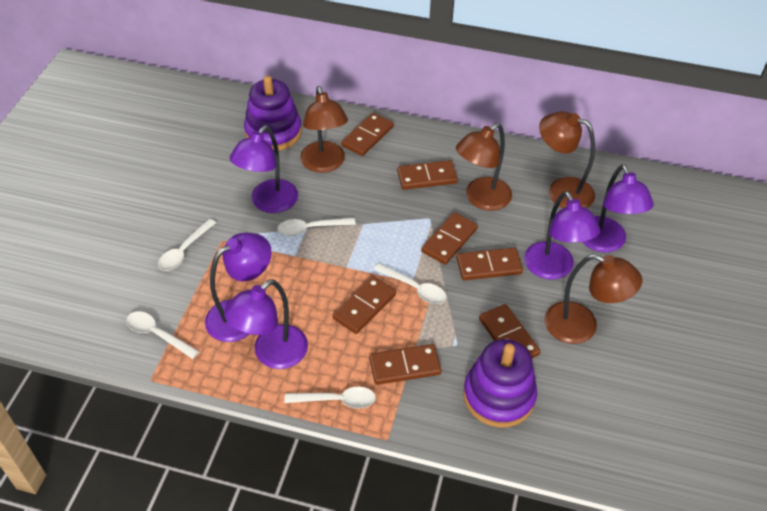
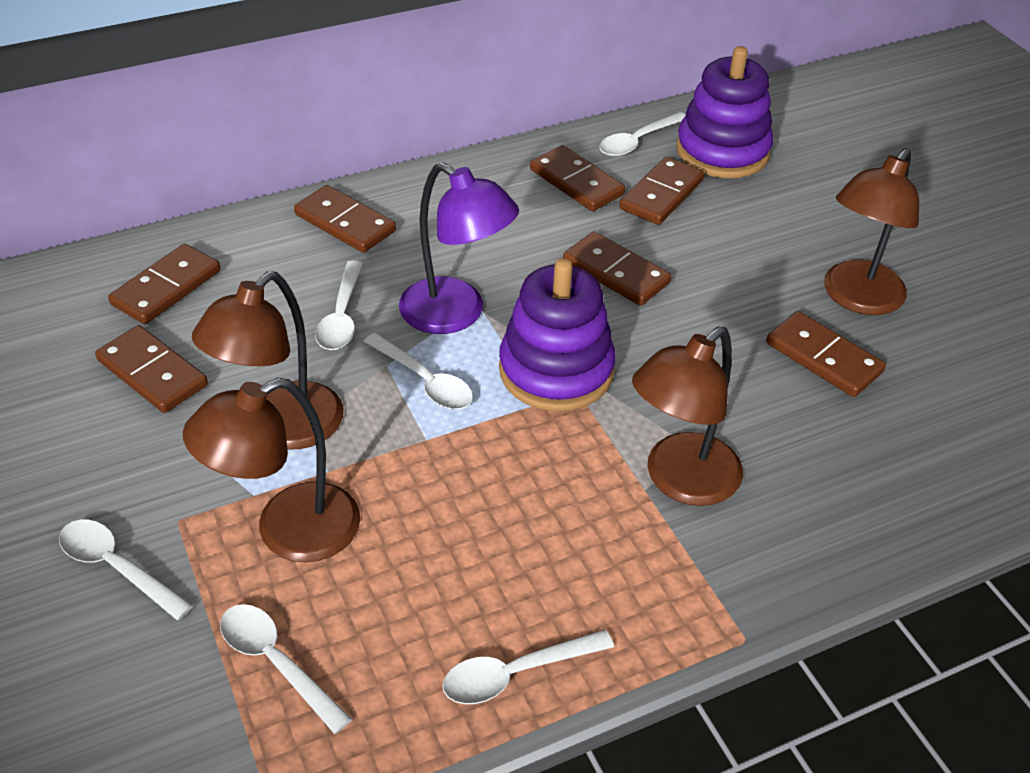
purple lamp: [205,233,272,342] [224,279,308,369] [230,125,298,213] [524,191,600,280] [582,164,654,253] = 5 -> [399,163,519,334] = 1
white spoon: [126,311,199,359] [158,219,216,271] [277,218,356,236] [284,387,376,409] [374,263,446,304] = 5 -> [59,520,193,621] [220,604,352,734] [315,261,363,350] [363,333,473,410] [442,630,614,704] [599,112,686,157] = 6

